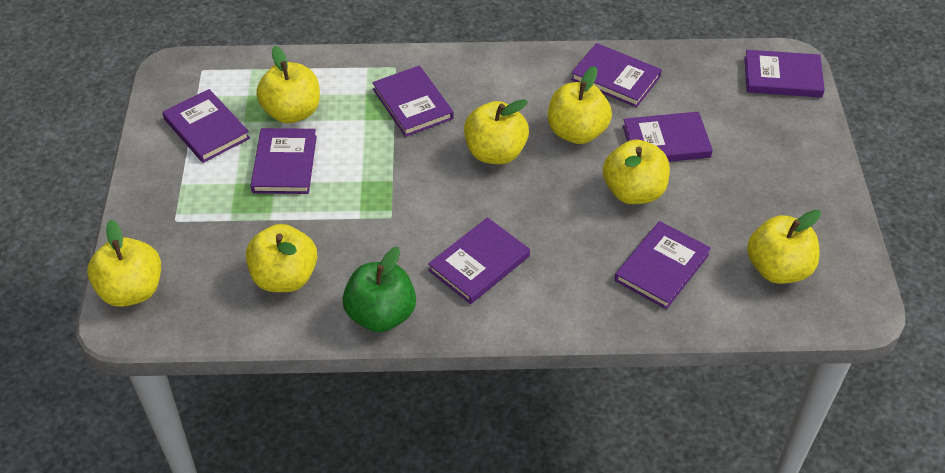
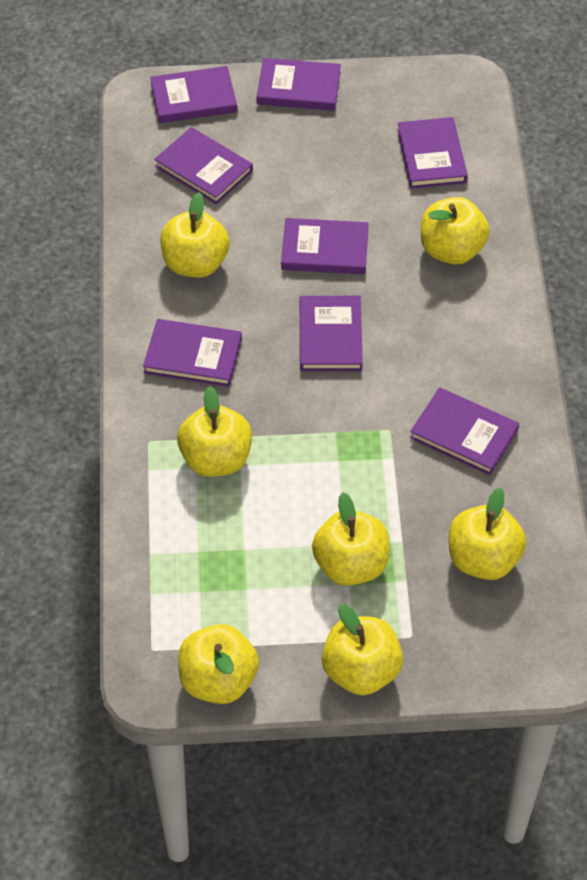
green apple: [343,247,416,333] = 1 -> none = 0

